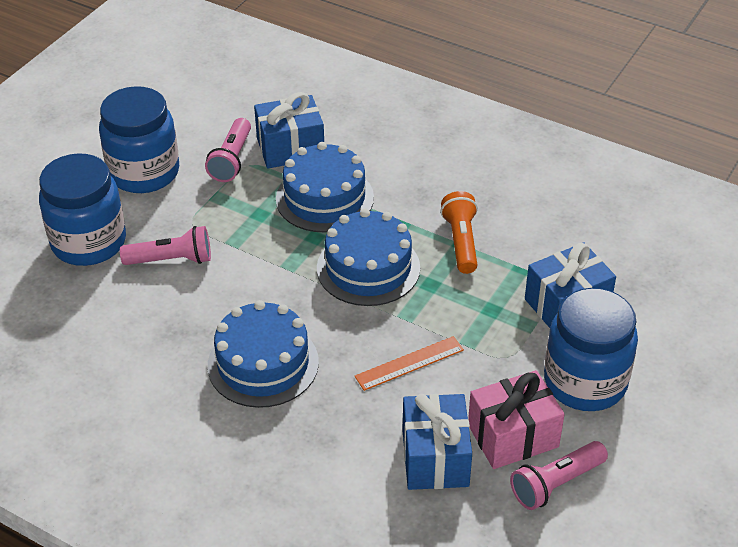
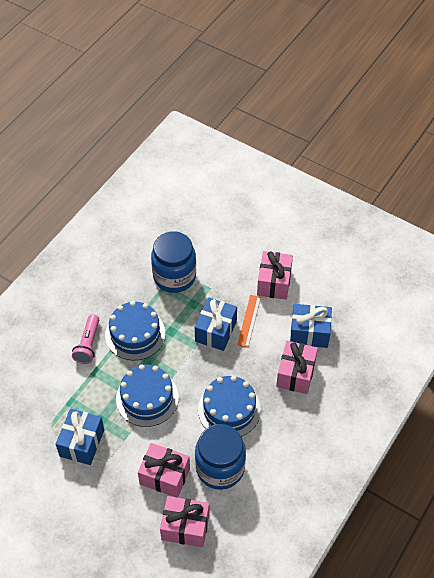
blue jar: [39,153,126,266] [99,86,179,193] [544,288,638,411] = 3 -> [151,231,196,293] [195,424,246,490] = 2
orange flashlight: [440,191,478,274] = 1 -> none = 0
pink flashlight: [120,226,211,265] [205,118,251,182] [510,441,608,510] = 3 -> [72,314,99,364] = 1
pink gift: [468,370,565,469] = 1 -> [138,443,190,498] [160,496,210,547] [257,251,293,300] [276,341,318,394] = 4

